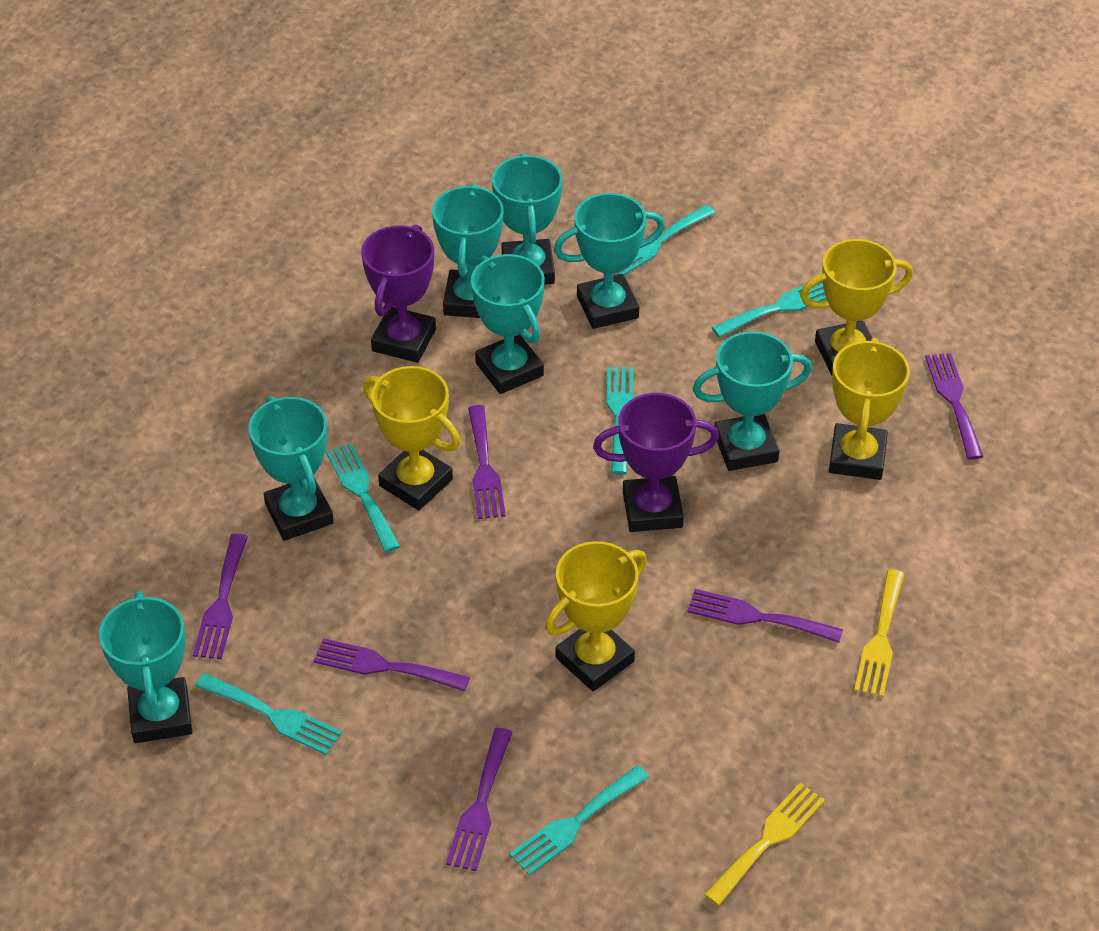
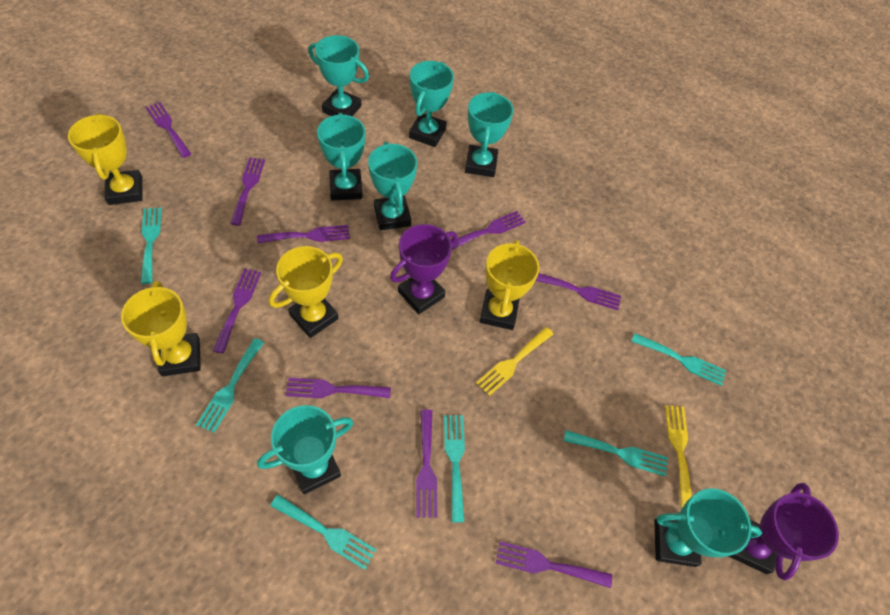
purple fork: [193,533,248,659] [314,638,470,691] [446,728,513,871] [468,405,506,519] [687,589,843,643] [925,353,983,460] = 6 -> [145,102,191,158] [213,268,261,353] [230,157,265,226] [257,225,350,243] [285,378,391,398] [416,410,437,518] [452,211,526,250] [496,541,612,588] [536,273,621,310] = 9

